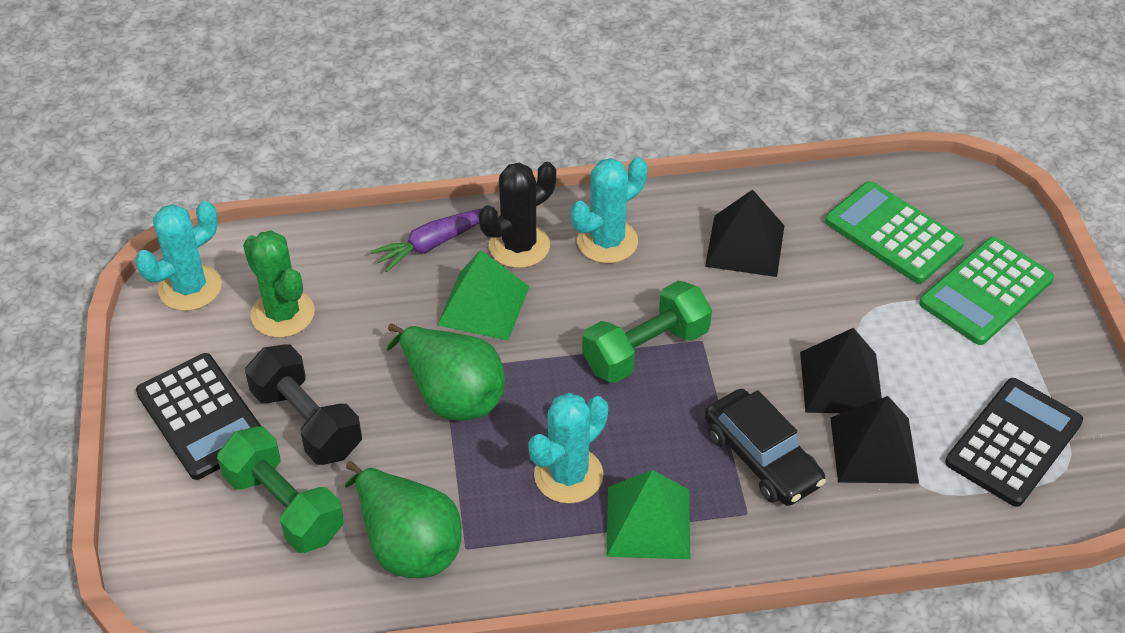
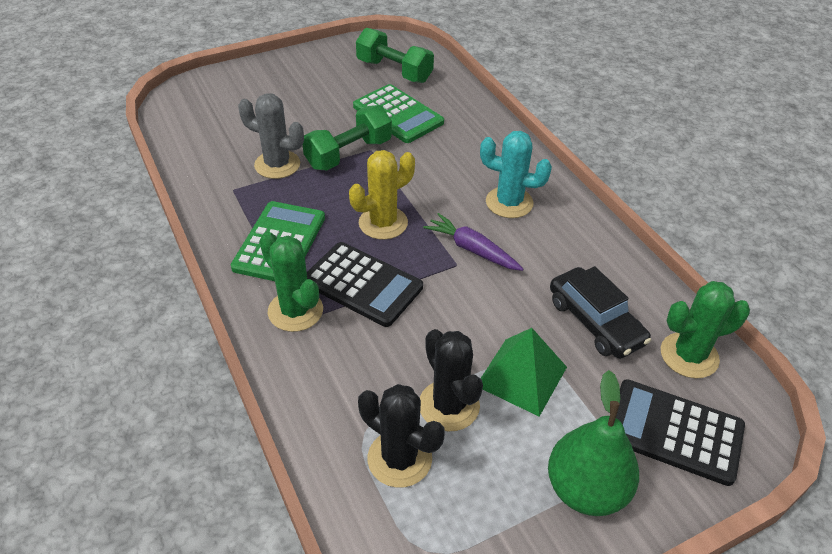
black cactus: [479,162,556,268] = 1 -> [358,384,445,488] [420,329,483,431] = 2
black dumbbell: [245,344,362,465] = 1 -> none = 0
black pyramid: [705,189,785,277] [800,328,882,413] [830,396,919,484] = 3 -> none = 0
green cactus: [243,230,315,338] = 1 -> [259,231,323,332] [661,281,750,378] = 2
green pear: [345,461,462,578] [387,324,505,421] = 2 -> [548,370,639,516] = 1
green pyramid: [437,250,530,341] [607,470,690,559] = 2 -> [480,328,567,417] = 1
grey cactus: none = 0 -> [238,93,304,179] = 1
turquoise cactus: [135,201,222,311] [528,393,608,504] [571,157,647,263] = 3 -> [480,131,552,218] = 1
yellow cactus: none = 0 -> [349,150,415,240] = 1

